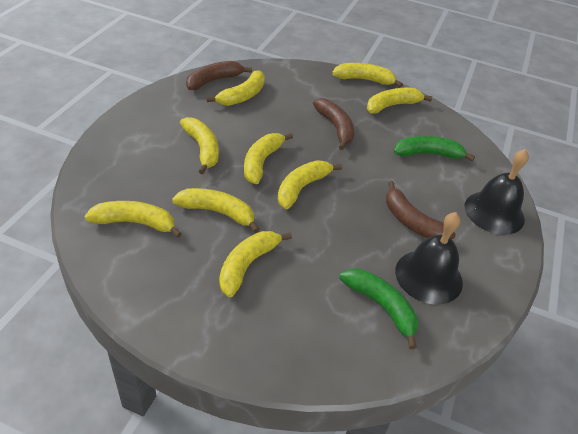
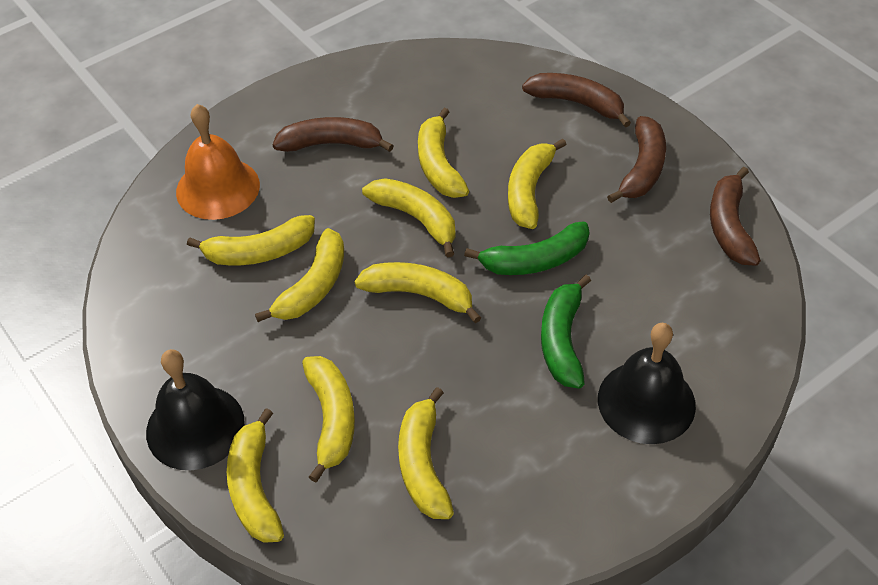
brown banana: [186,61,252,90] [313,98,354,150] [386,181,456,239] = 3 -> [272,117,394,152] [522,73,631,127] [607,116,666,203] [710,167,761,266] = 4
orange bell: none = 0 -> [176,104,260,220] = 1

